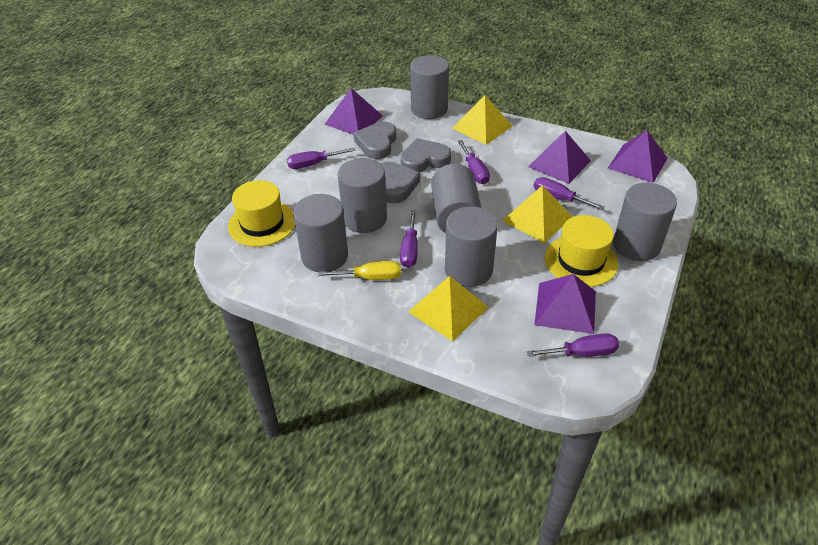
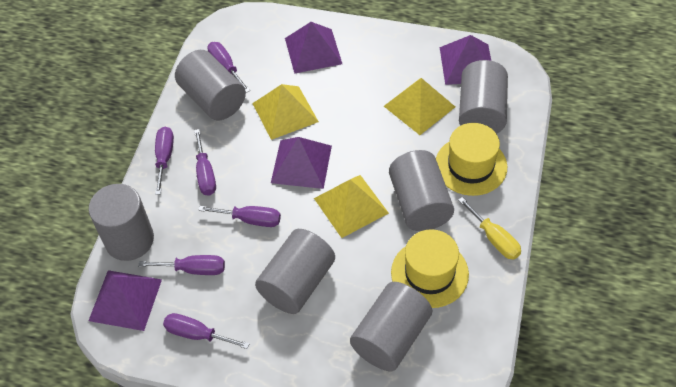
grey heart: [354,122,396,159] [380,162,420,203] [401,138,451,173] = 3 -> none = 0
purple screwdriver: [287,148,355,169] [400,210,418,268] [458,140,490,184] [527,333,619,357] [534,177,605,210] = 5 -> [138,255,225,275] [155,127,174,195] [163,313,250,349] [194,129,216,196] [198,206,281,227] [207,42,250,93] = 6

